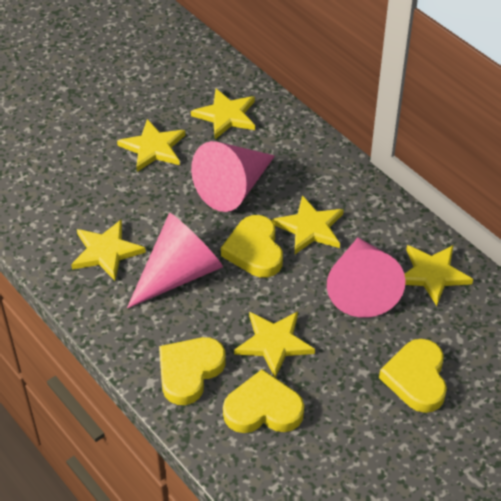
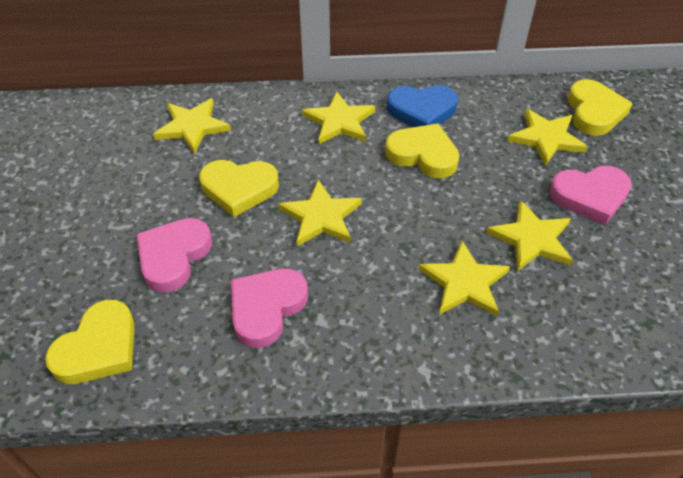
blue heart: none = 0 -> [387,85,458,127] = 1
pink cone: [127,213,223,308] [191,141,275,212] [327,238,406,317] = 3 -> none = 0
pink heart: none = 0 -> [137,218,212,292] [231,268,308,348] [549,166,632,225] = 3

